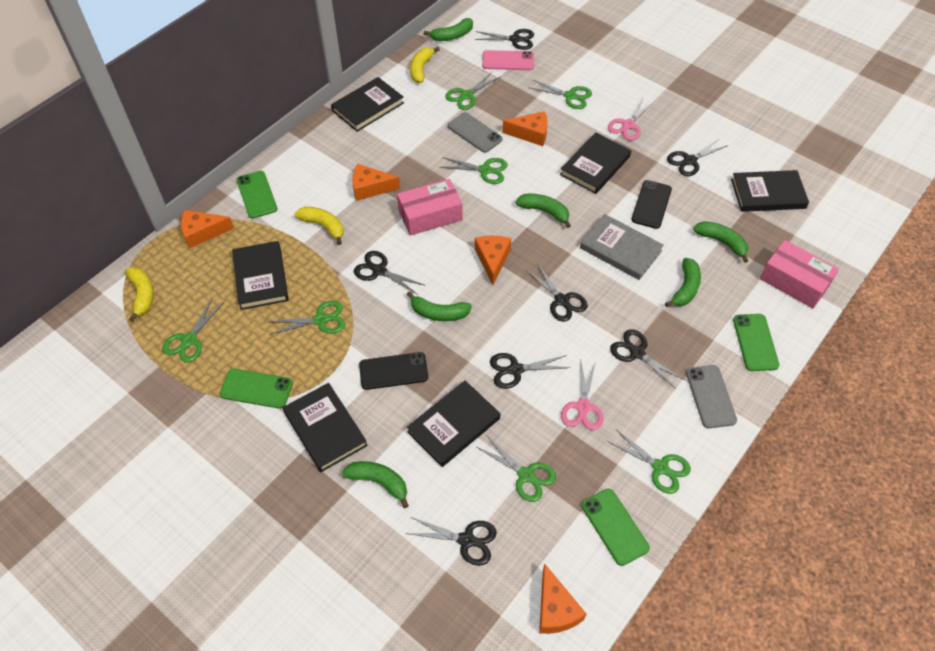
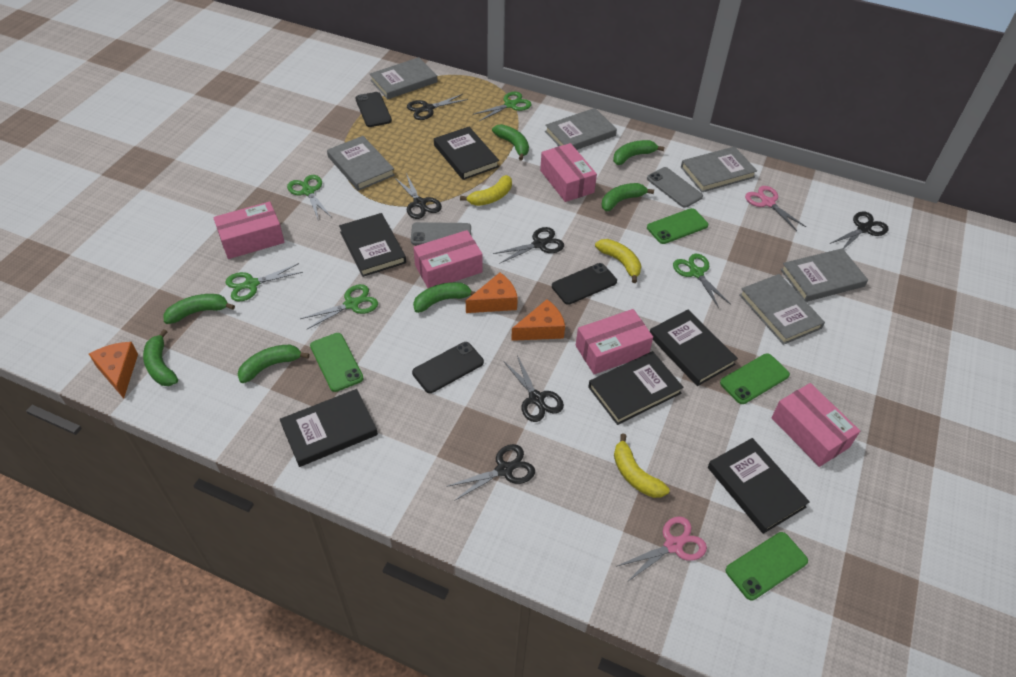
black phone: [359,352,428,390] [631,180,672,229] = 2 -> [355,92,392,127] [412,342,484,393] [552,263,617,305] = 3
black scissors: [354,251,426,295] [406,517,497,566] [474,29,534,50] [490,353,571,389] [526,263,588,322] [610,329,685,389] [667,138,729,176] = 7 -> [395,173,442,219] [407,94,468,120] [446,444,535,501] [493,227,564,264] [503,355,564,422] [830,211,889,249] = 6
green banana: [342,461,409,508] [407,291,472,321] [424,18,473,41] [516,194,571,228] [665,258,701,307] [693,221,748,263] = 6 -> [143,329,178,386] [164,294,235,324] [238,345,309,383] [413,282,475,313] [492,124,529,161] [602,183,654,211] [613,140,664,165] = 7
green scissors: [162,299,224,362] [269,301,346,335] [439,157,508,184] [445,72,501,110] [477,435,556,502] [530,80,592,109] [607,429,691,494] = 7 -> [225,263,303,302] [287,175,331,219] [300,284,378,329] [473,92,532,121] [673,254,731,308] = 5
grey book: [580,214,664,280] = 1 -> [327,136,395,191] [370,57,437,99] [545,108,617,150] [681,146,757,192] [739,274,825,345] [780,248,868,302] = 6
orange cheese: [181,210,234,249] [352,164,400,201] [475,236,511,285] [503,111,548,146] [539,563,586,634] = 5 -> [89,342,138,398] [466,273,518,313] [511,299,565,341] = 3
pink box: [397,179,463,236] [760,240,839,308] = 2 -> [213,201,285,259] [413,230,483,288] [540,143,597,202] [576,309,653,374] [771,383,860,467] = 5
pink phone: [482,50,534,70] = 1 -> none = 0

